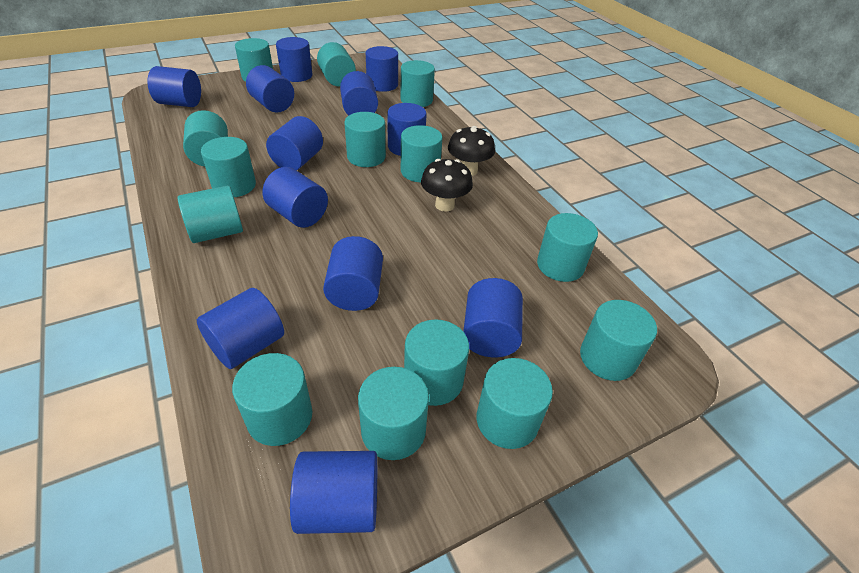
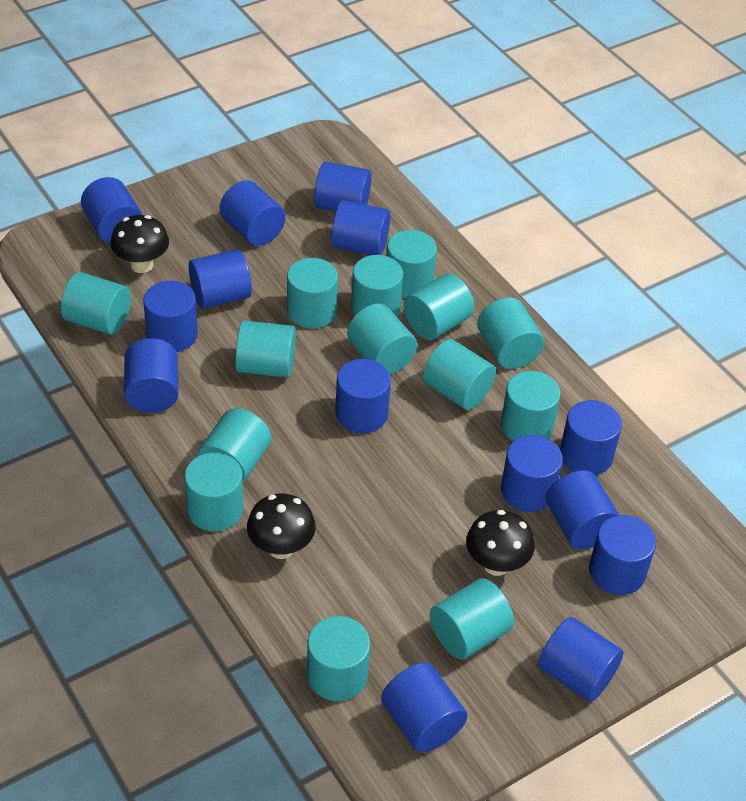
black mushroom: [421,159,473,212] [448,126,495,176] = 2 -> [110,215,169,273] [247,494,316,559] [466,510,535,576] = 3
blue cylinder: [147,66,201,107] [197,288,284,369] [246,65,294,112] [262,167,328,228] [266,116,323,171] [276,37,312,82] [290,451,377,534] [323,236,383,311] [340,71,378,115] [366,46,398,92] [387,103,426,156] [463,278,523,357] = 12 -> [81,177,142,243] [124,338,179,413] [143,281,198,352] [189,249,252,309] [219,180,286,246] [314,162,371,211] [331,200,390,255] [335,359,391,433] [381,662,468,753] [501,435,563,512] [538,617,624,702] [546,470,619,549] [560,400,622,475] [589,515,656,595] = 14

